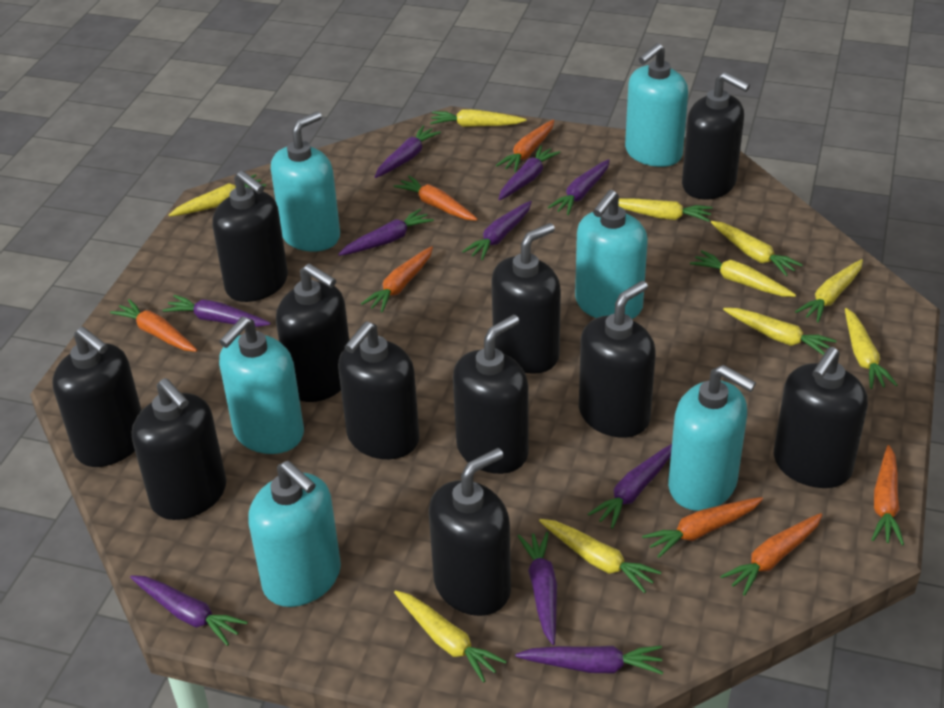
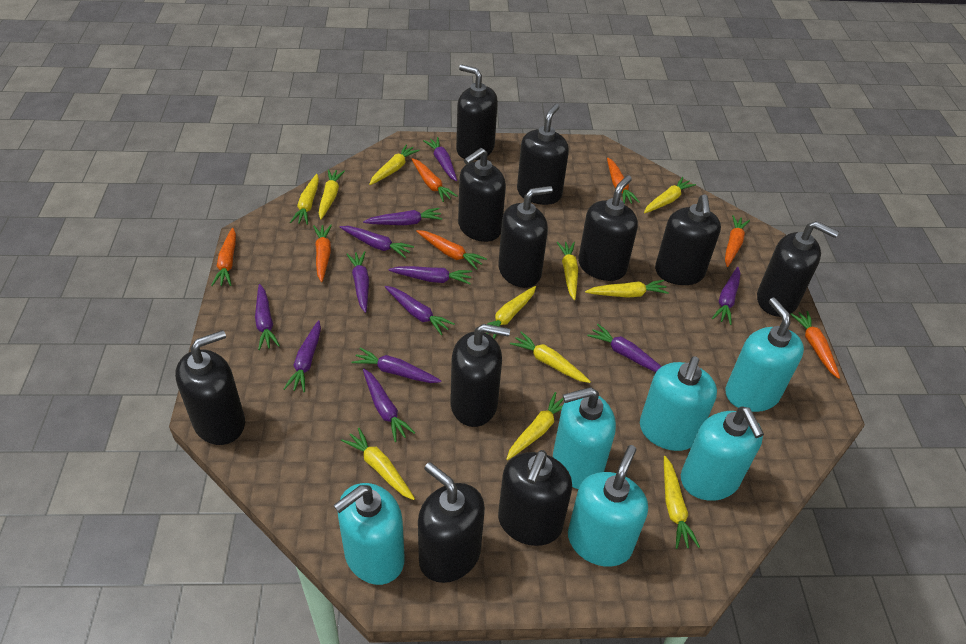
purple carrot: [130,575,248,646] [163,295,271,327] [338,209,434,256] [375,126,441,178] [462,201,532,260] [498,145,560,200] [515,646,663,674] [518,532,557,645] [548,159,610,215] [588,444,672,529] = 10 -> [255,284,280,350] [284,320,321,392] [340,226,414,258] [347,251,369,313] [352,348,441,383] [363,208,442,225] [363,369,415,442] [385,286,455,335] [388,266,472,284] [423,137,457,181] [587,324,662,372] [712,267,740,325] = 12
yellow carrot: [169,174,266,217] [394,590,507,683] [430,109,527,127] [539,519,661,593] [618,198,712,222] [690,250,796,297] [711,221,803,276] [723,308,837,355] [795,259,863,323] [845,308,897,389] = 10 -> [290,174,319,225] [319,169,345,219] [341,428,415,500] [369,144,420,185] [487,286,536,339] [506,392,564,460] [510,332,591,383] [557,242,578,300] [585,280,669,298] [644,177,696,213] [664,456,700,549] = 11

